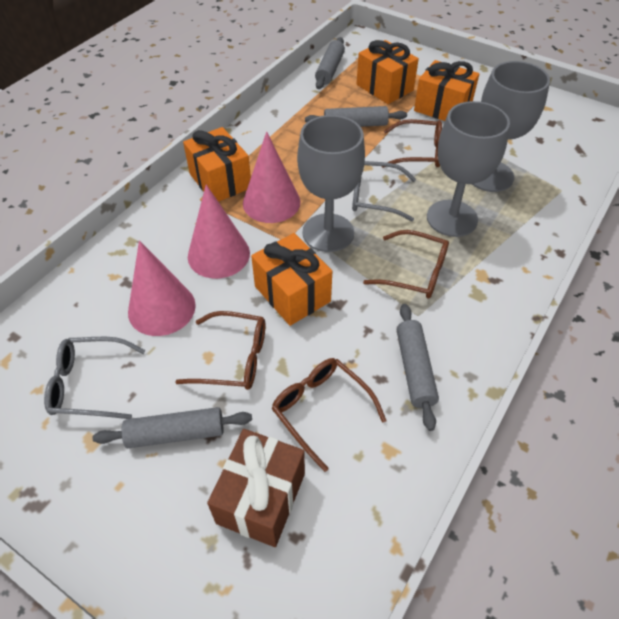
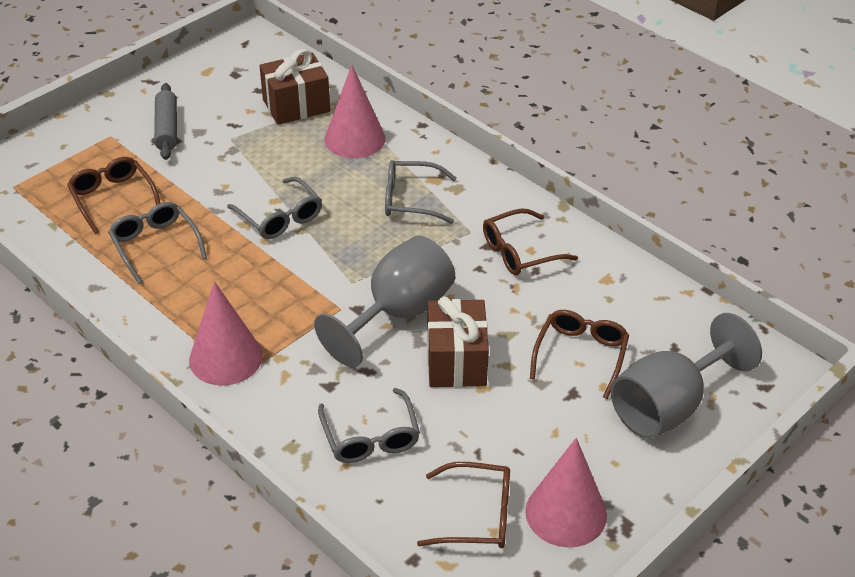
brown gift: [207,429,305,547] = 1 -> [259,49,330,125] [427,297,489,387] = 2
grey glasses: [44,337,145,419] [352,161,416,222] = 2 -> [108,202,207,284] [227,177,322,239] [318,388,420,463] [385,160,457,224] = 4
grey goblet: [297,115,365,252] [427,101,510,237] [472,61,550,192] = 3 -> [314,236,455,367] [611,313,762,438] = 2
grey rolling pin: [93,407,252,448] [305,106,407,127] [315,37,345,89] [397,304,439,431] = 4 -> [154,83,177,160] = 1
orange gift: [183,127,251,202] [251,233,332,326] [356,40,419,104] [414,60,479,121] = 4 -> none = 0

